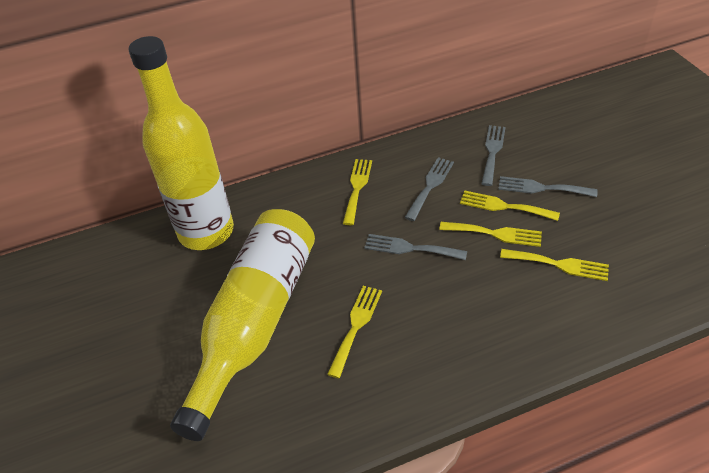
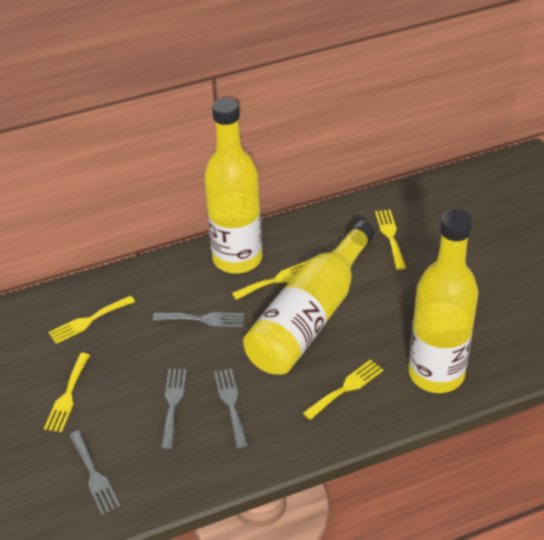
yellow bottle: [128,36,234,250] [170,209,315,441] = 2 -> [204,98,263,274] [243,220,375,375] [408,209,479,393] = 3

